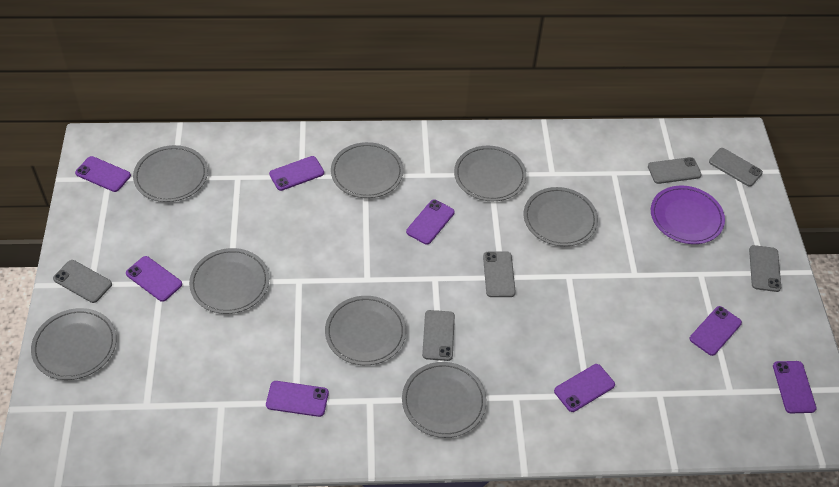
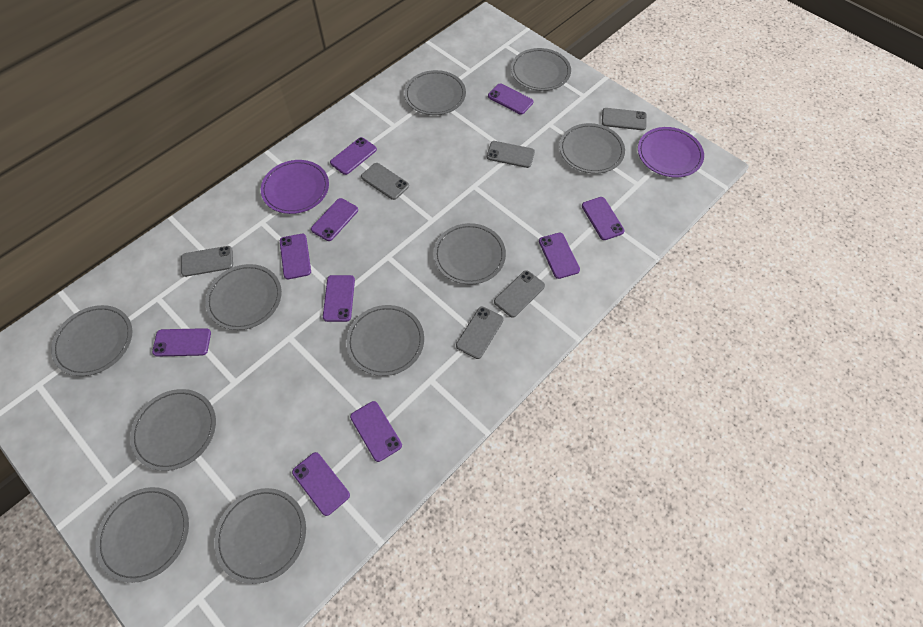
grey plate: [31,308,117,380] [133,145,208,202] [189,248,269,314] [325,296,406,365] [331,142,404,198] [402,362,487,438] [454,145,527,201] [524,187,598,246] = 8 -> [51,305,132,376] [95,487,189,583] [130,389,216,471] [205,264,282,330] [214,488,306,584] [346,305,424,376] [404,70,466,115] [434,223,506,285] [511,48,571,91] [559,123,625,174] = 10
purple phone: [75,156,131,192] [126,256,182,302] [266,381,329,417] [269,156,324,191] [406,199,455,245] [554,364,615,412] [690,306,742,356] [773,361,817,413] = 8 -> [152,328,211,356] [280,234,311,279] [292,452,350,516] [311,198,358,241] [323,275,355,322] [330,137,377,175] [350,401,402,462] [488,83,533,115] [539,233,580,279] [582,197,625,240] = 10
purple plate: [651,186,725,244] = 1 -> [261,160,329,214] [638,127,704,177] = 2

